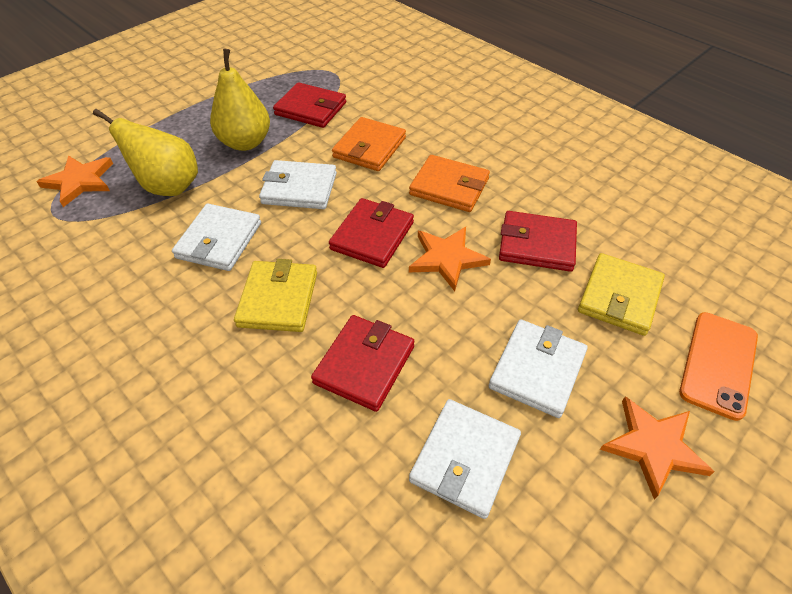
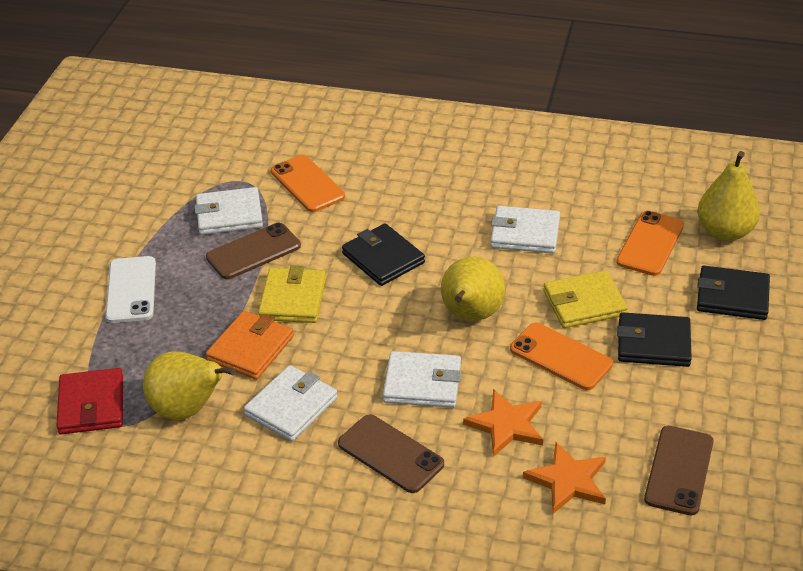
black wallet: none = 0 -> [342,223,425,286] [617,312,692,367] [697,266,770,320] = 3
brown phone: none = 0 -> [206,223,301,279] [338,414,444,493] [644,426,714,515] = 3
orange phone: [679,312,758,421] = 1 -> [271,155,345,212] [510,323,613,390] [616,211,684,276] = 3
orange star: [36,155,113,207] [409,227,491,291] [600,396,715,499] = 3 -> [463,389,543,457] [523,442,606,514] = 2
orange wallet: [332,117,406,171] [409,155,490,212] = 2 -> [206,311,294,380] = 1
red wallet: [273,82,346,128] [311,315,414,412] [329,198,414,268] [499,211,577,272] = 4 -> [56,368,123,434] = 1
white phone: none = 0 -> [105,256,156,323] = 1
yellow pear: [93,109,198,196] [210,49,270,151] = 2 -> [143,351,236,420] [441,257,505,321] [697,151,760,241] = 3

